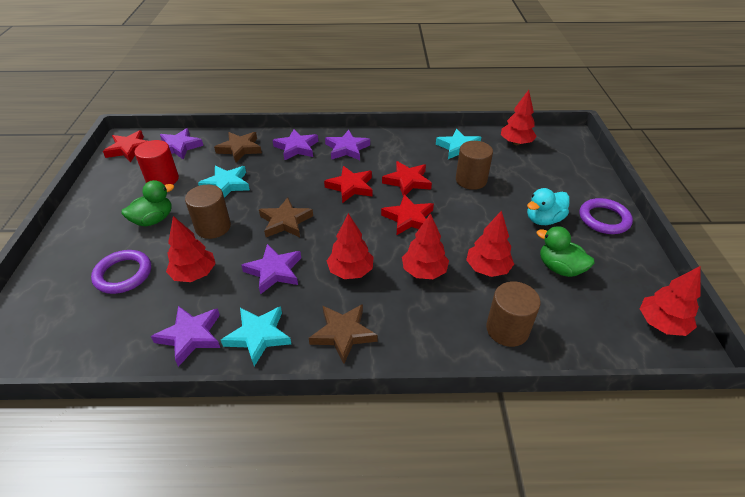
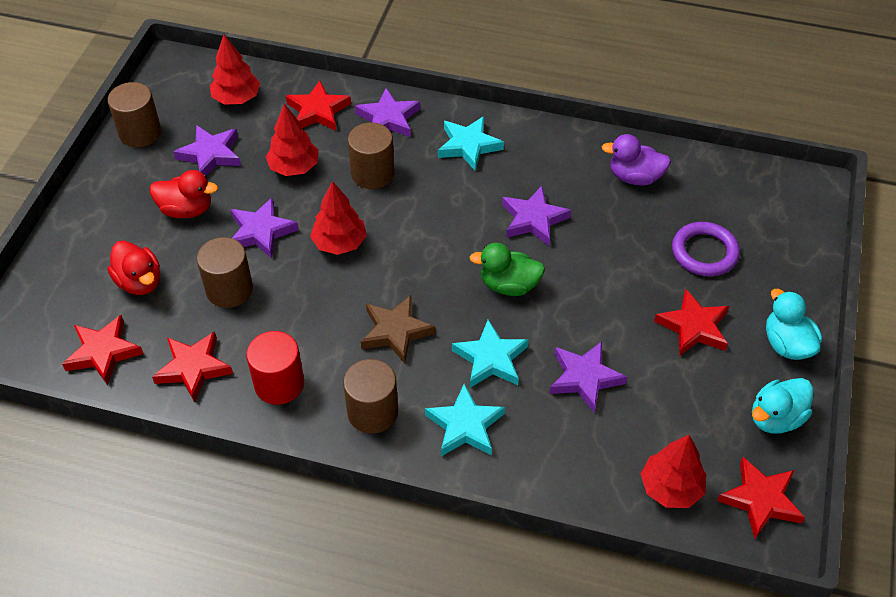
brown cylinder: [185,185,231,239] [456,141,493,190] [486,281,541,347] = 3 -> [108,82,161,147] [197,237,253,308] [343,359,398,434] [348,122,394,189] = 4
brown star: [214,132,262,163] [259,197,313,237] [309,304,378,364] = 3 -> [361,295,436,364] = 1
green duck: [122,180,174,227] [537,226,594,277] = 2 -> [469,243,545,296] = 1
purple duck: none = 0 -> [602,134,671,186] = 1
purple ring: [91,250,151,294] [580,198,633,234] = 2 -> [672,222,740,276] = 1
red duck: none = 0 -> [107,241,160,295] [150,170,218,218] = 2
red star: [103,130,147,162] [324,166,373,203] [381,194,434,235] [382,161,432,196] = 4 -> [62,315,143,385] [152,331,233,403] [286,80,351,131] [654,289,729,356] [717,457,805,539] = 5
red tree: [166,216,216,282] [327,213,374,279] [402,213,449,279] [466,210,514,277] [501,90,537,145] [640,266,701,336] = 6 -> [210,34,260,105] [266,104,319,176] [310,181,367,255] [641,435,706,508] = 4
turquoise duck: [527,188,570,225] = 1 -> [752,378,813,434] [766,289,822,360] = 2

